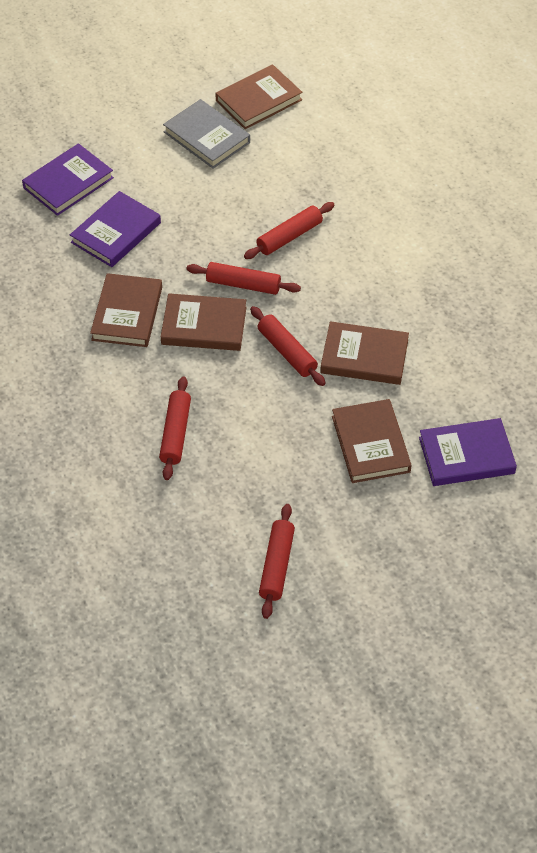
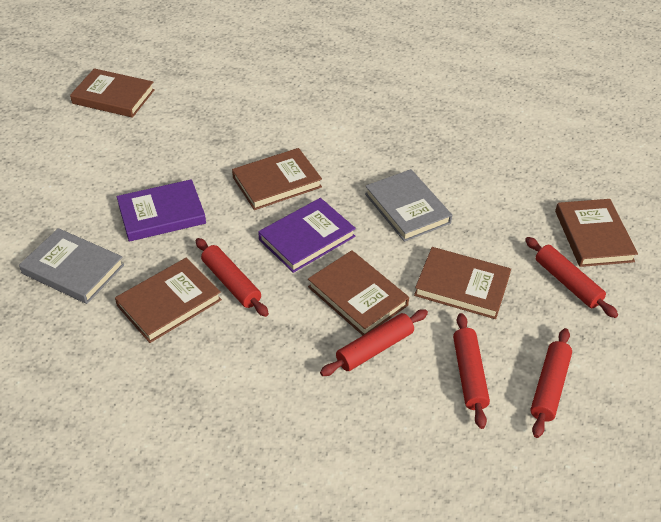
brown book: [90,273,162,347] [161,293,247,351] [215,64,303,129] [320,321,409,385] [332,399,412,483] = 5 -> [70,68,155,118] [115,258,222,343] [232,148,322,210] [308,250,409,335] [414,247,511,319] [555,199,638,267] = 6
grey book: [163,99,250,168] = 1 -> [19,228,124,304] [365,169,452,242] = 2
purple book: [22,143,114,216] [70,191,161,267] [419,418,517,486] = 3 -> [117,179,206,242] [258,198,356,273] = 2

